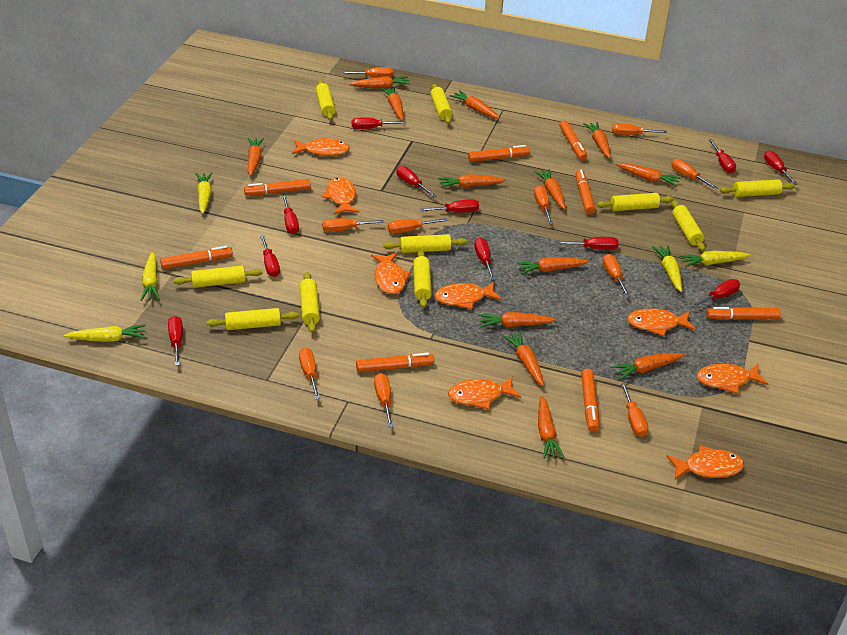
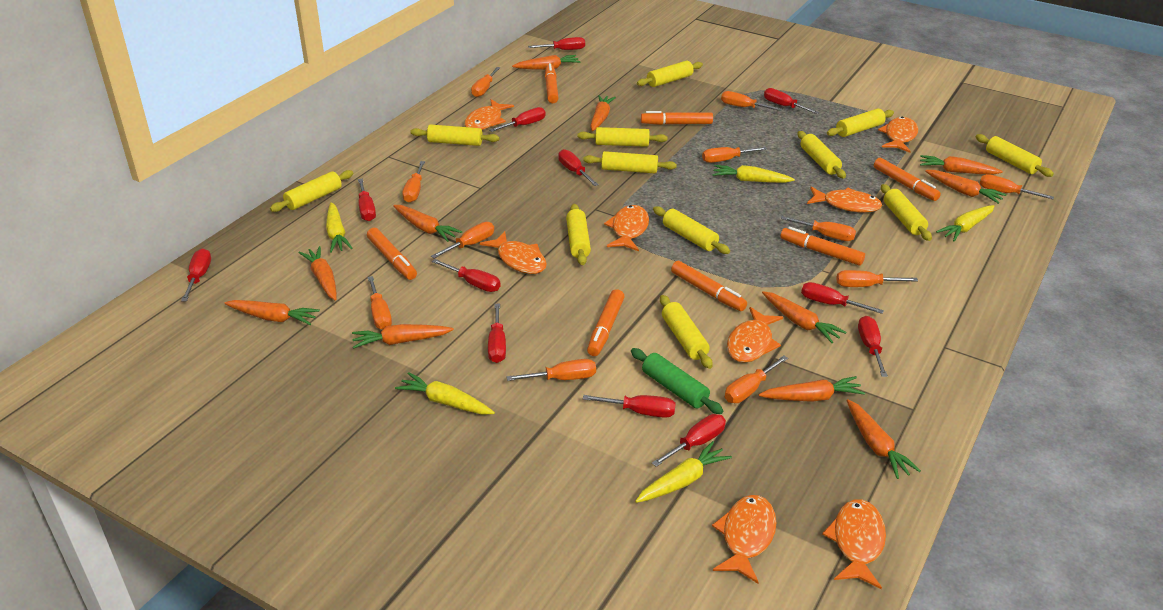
green rolling pin: none = 0 -> [631,348,723,414] = 1
orange carrot: [248,138,264,176] [349,76,411,89] [380,86,403,120] [438,174,506,188] [449,90,500,119] [479,312,556,327] [502,331,544,386] [516,257,589,274] [534,169,565,209] [538,396,564,459] [583,122,610,158] [611,353,685,380] [616,163,681,187] = 13 -> [225,300,320,325] [298,246,337,301] [352,324,454,349] [393,205,462,242] [512,55,581,70] [590,95,616,131] [759,376,865,402] [762,291,847,343] [846,399,921,479] [920,155,1003,175] [925,170,1007,204] = 11
orange marker: [160,246,233,269] [244,179,311,196] [356,353,434,372] [468,145,530,162] [560,120,587,161] [576,170,596,215] [581,369,599,432] [706,307,781,320] = 8 -> [367,228,417,280] [545,63,558,103] [587,289,624,356] [641,111,713,125] [671,261,747,311] [781,227,865,266] [874,158,941,201] = 7
orange screwdriver: [299,348,320,399] [322,218,384,232] [342,67,393,78] [374,373,393,427] [388,218,447,233] [534,186,553,224] [603,254,630,297] [612,123,667,135] [620,382,648,437] [671,159,718,189] = 10 -> [368,276,392,330] [402,161,425,203] [431,222,494,259] [471,67,500,97] [506,359,596,381] [702,147,767,163] [721,91,782,111] [725,355,788,403] [781,216,856,241] [836,270,918,287] [980,174,1054,199] = 11
red screwdriver: [168,316,183,366] [260,235,280,277] [282,195,299,234] [352,118,406,129] [396,166,437,197] [420,199,479,213] [474,238,495,280] [557,237,619,250] [691,279,740,308] [709,139,736,173] [764,150,798,185] = 11 -> [181,249,211,302] [358,179,376,221] [432,259,501,292] [488,304,506,363] [490,107,546,132] [528,37,585,50] [558,149,599,186] [583,395,676,418] [652,414,726,467] [764,88,819,114] [801,282,884,314] [858,316,888,377] = 12
yellow rolling pin: [174,266,263,288] [207,308,299,330] [300,272,320,333] [316,80,335,120] [384,234,467,253] [413,250,432,308] [430,84,453,124] [596,193,674,211] [672,200,705,251] [720,179,795,197] = 10 -> [270,170,353,212] [410,124,499,146] [566,204,591,265] [578,127,668,147] [583,151,677,173] [637,61,703,87] [653,206,730,254] [660,295,713,369] [797,131,846,178] [827,109,894,137] [881,184,932,241] [976,134,1054,177] = 12

